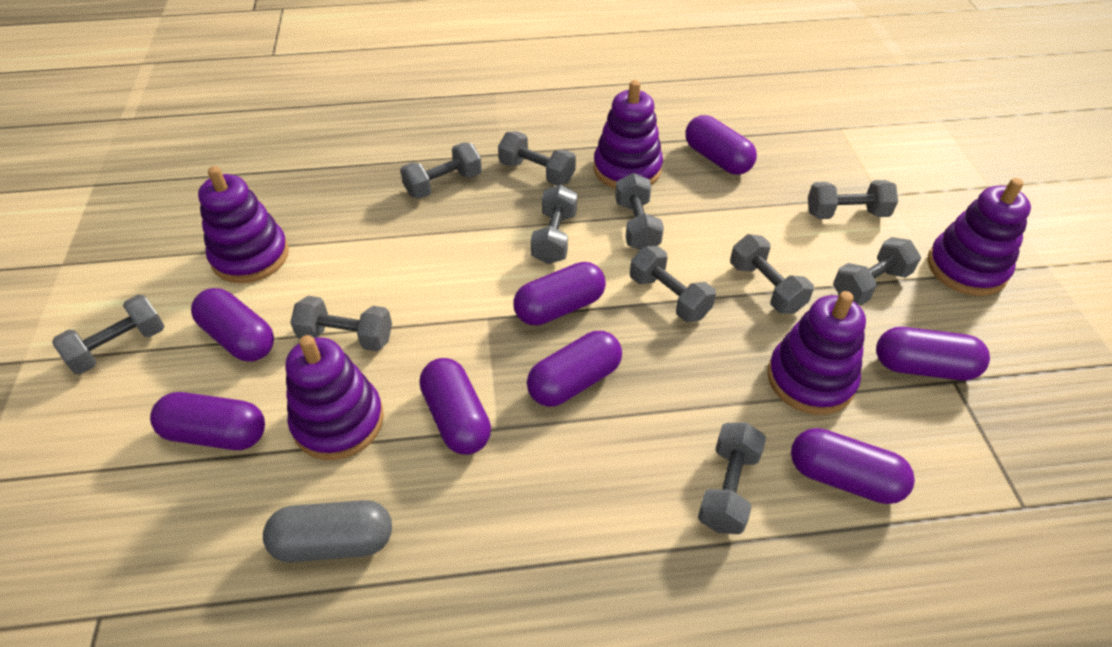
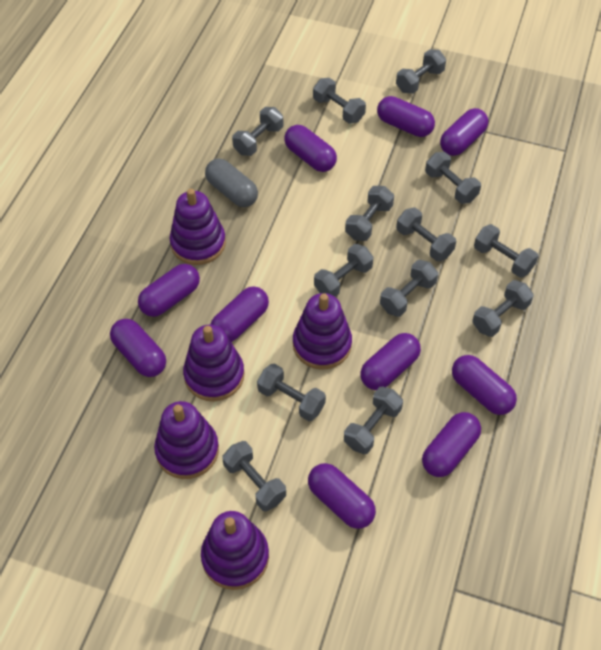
grey dumbbell: [52,294,165,374] [290,296,392,351] [400,142,482,199] [498,131,576,186] [531,185,577,264] [615,173,664,250] [630,246,716,322] [698,422,766,534] [730,234,814,314] [808,180,898,219] [833,237,921,305] = 11 -> [222,441,286,511] [232,107,283,156] [257,364,326,421] [313,78,366,124] [314,244,374,297] [344,386,403,454] [345,186,394,241] [380,260,438,317] [396,49,446,94] [396,208,456,261] [425,152,481,204] [472,280,534,337] [474,224,538,278] = 13
purple capsule: [150,392,265,450] [191,288,274,361] [420,358,491,455] [514,262,606,326] [527,331,622,407] [686,115,757,175] [791,428,915,504] [876,327,990,381] = 8 -> [110,319,166,377] [138,264,200,317] [210,286,269,342] [284,125,337,172] [308,463,376,529] [360,333,421,390] [377,96,435,137] [422,412,481,477] [440,108,488,156] [452,355,517,415] = 10

